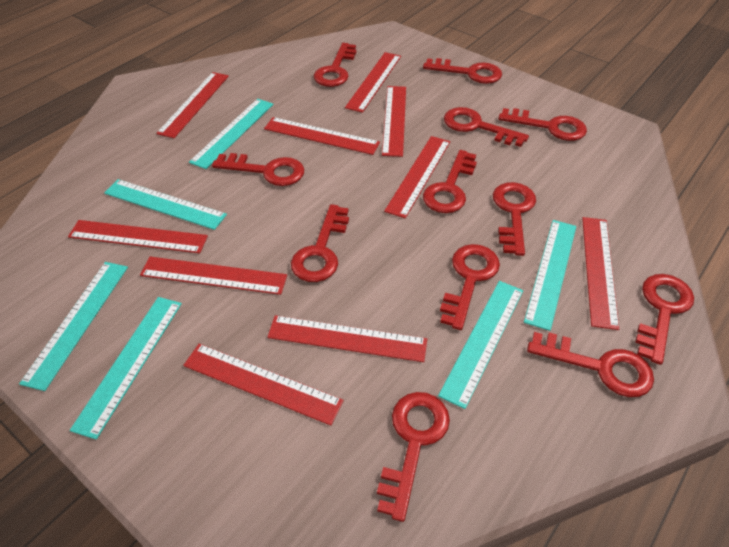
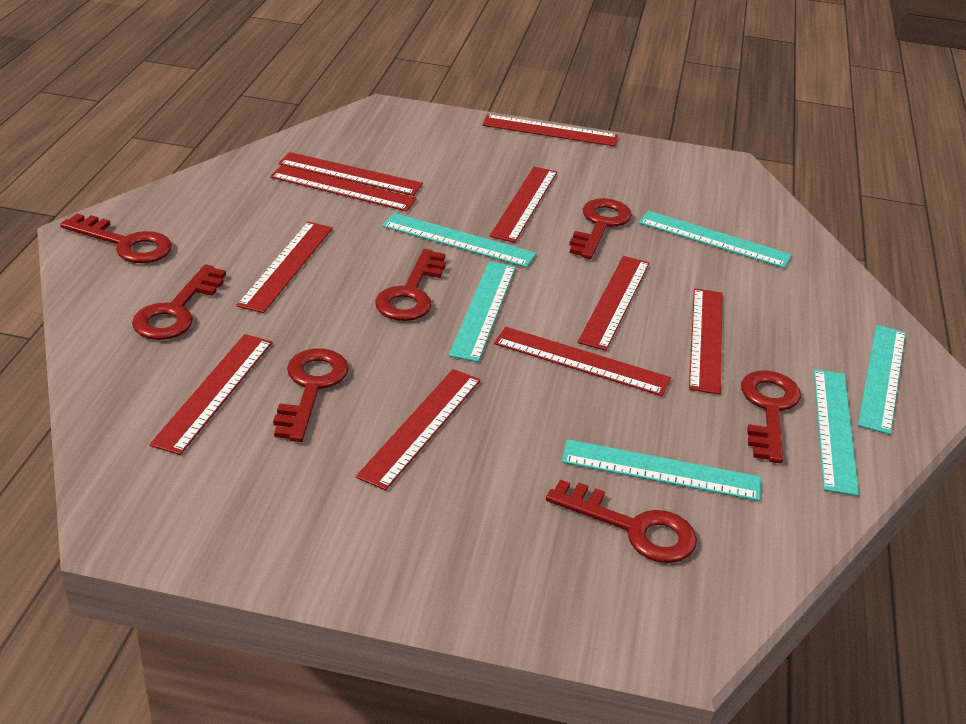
red key: [212,153,304,186] [291,204,349,282] [314,43,356,87] [377,392,450,522] [423,58,502,84] [423,150,477,213] [440,244,500,330] [444,107,529,147] [493,182,536,256] [498,108,587,141] [527,332,654,397] [635,274,694,365] = 12 -> [60,214,172,263] [132,264,226,340] [273,349,349,442] [375,249,446,321] [546,479,697,563] [569,198,632,259] [741,370,801,463] = 7

